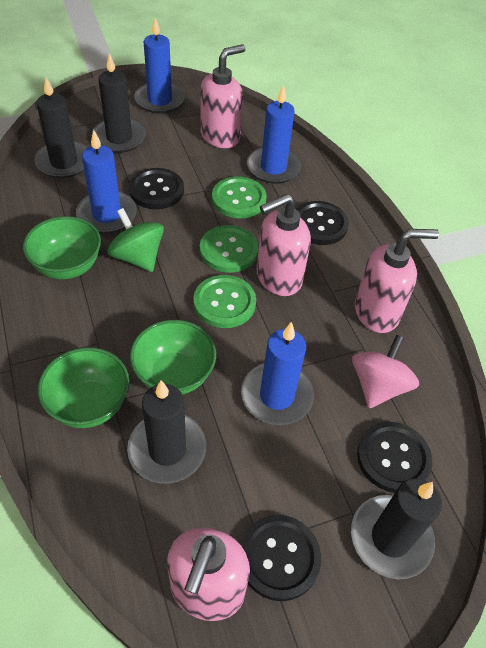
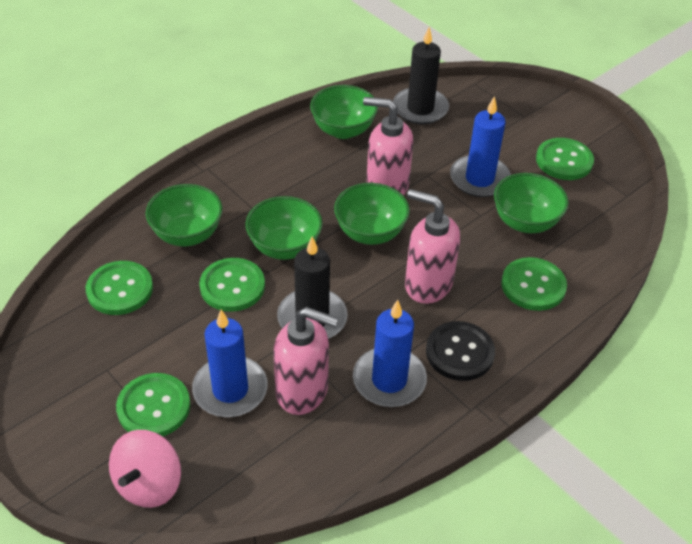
black button: [129,168,184,209] [241,515,321,601] [296,201,349,245] [357,422,432,493] = 4 -> [426,321,495,381] = 1
black candle: [34,77,87,178] [92,53,146,153] [127,380,206,484] [351,478,442,579] = 4 -> [277,237,348,339] [393,27,449,124] = 2
blue candle: [76,130,137,233] [134,17,185,114] [241,322,314,425] [247,84,302,184] = 4 -> [192,310,268,417] [353,300,427,407] [450,96,511,197] = 3
green bowl: [23,216,101,279] [38,347,129,428] [130,320,216,395] = 3 -> [145,184,223,246] [245,196,323,260] [310,85,378,139] [334,183,410,245] [494,173,569,233] = 5
green button: [193,275,256,328] [200,225,259,273] [212,177,267,218] = 3 -> [86,261,153,315] [116,373,190,436] [199,258,265,312] [501,257,567,311] [536,138,594,180] = 5
green spinning top: [107,208,164,272] = 1 -> none = 0
pink soap dispenser: [167,528,250,621] [200,44,245,148] [257,194,311,296] [355,229,439,333] = 4 -> [273,307,339,415] [363,97,413,196] [405,189,460,304] = 3

